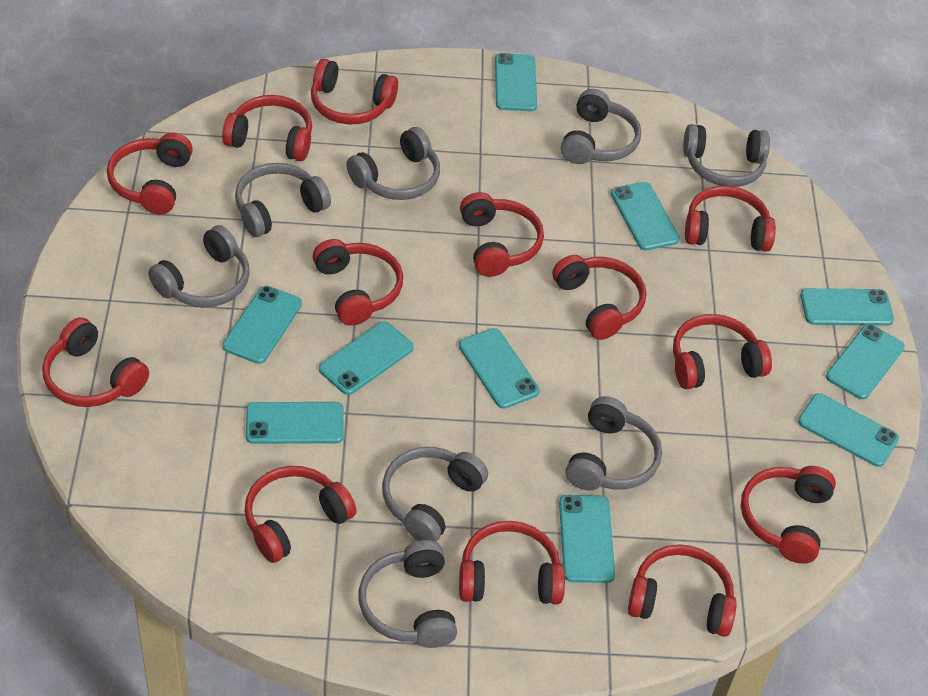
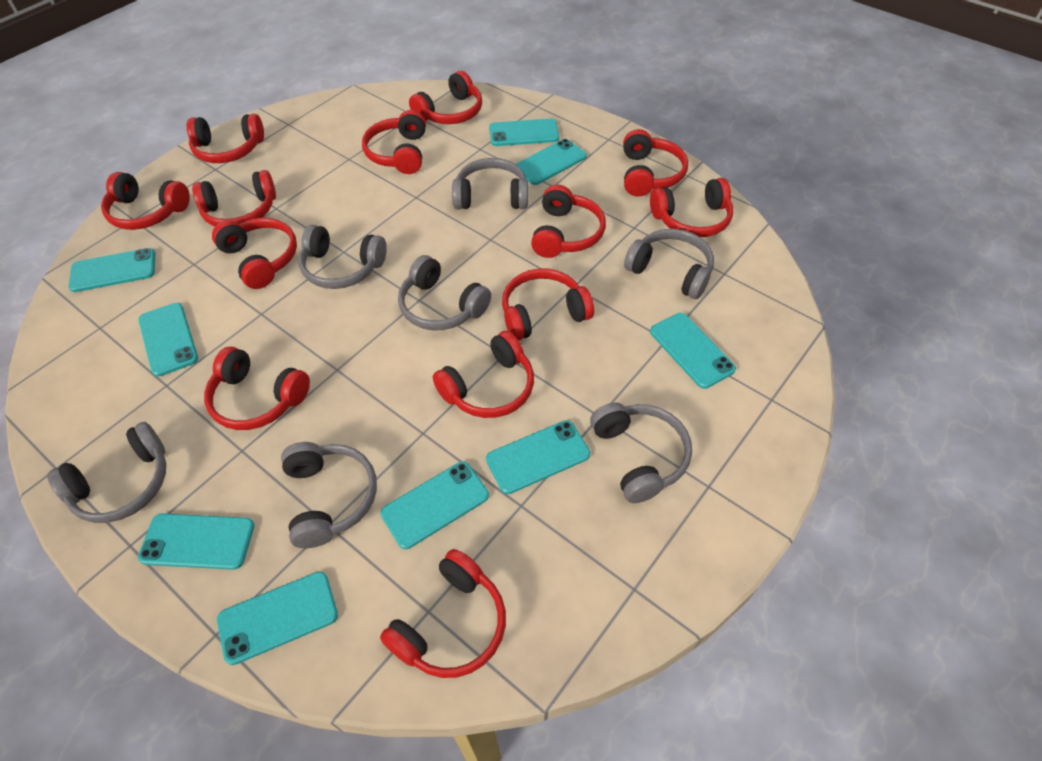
grey headphones: [148,225,250,307] [235,163,331,237] [346,127,440,200] [358,540,457,648] [382,447,488,542] [561,89,641,164] [566,396,662,490] [683,124,770,187] = 8 -> [47,422,166,523] [281,442,377,548] [299,225,387,289] [398,255,491,330] [452,158,528,209] [590,402,692,503] [624,229,714,299] = 7
turquoise phone: [222,286,302,364] [246,402,344,444] [319,321,414,395] [459,328,540,409] [495,53,537,111] [559,495,615,583] [611,182,680,250] [798,393,899,467] [800,288,894,326] [826,324,905,399] = 10 -> [69,248,155,292] [138,303,198,377] [138,513,255,570] [217,571,338,665] [380,461,489,549] [486,420,590,494] [489,118,559,146] [516,139,587,185] [650,313,736,389] = 9

